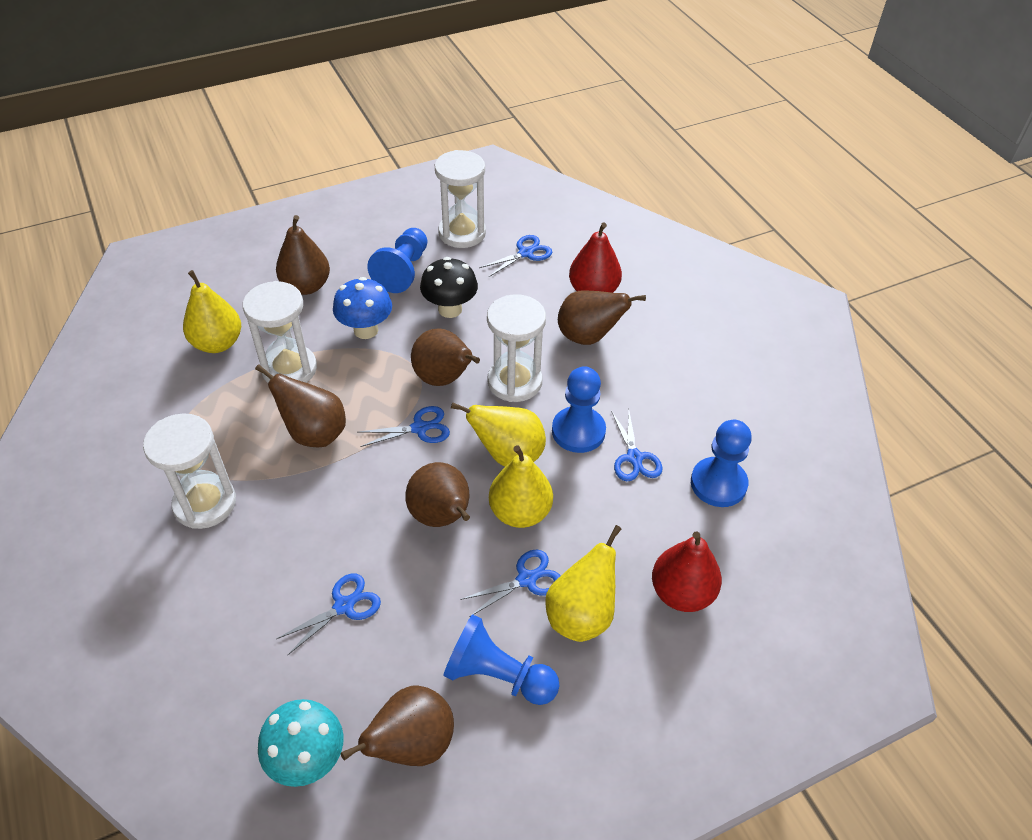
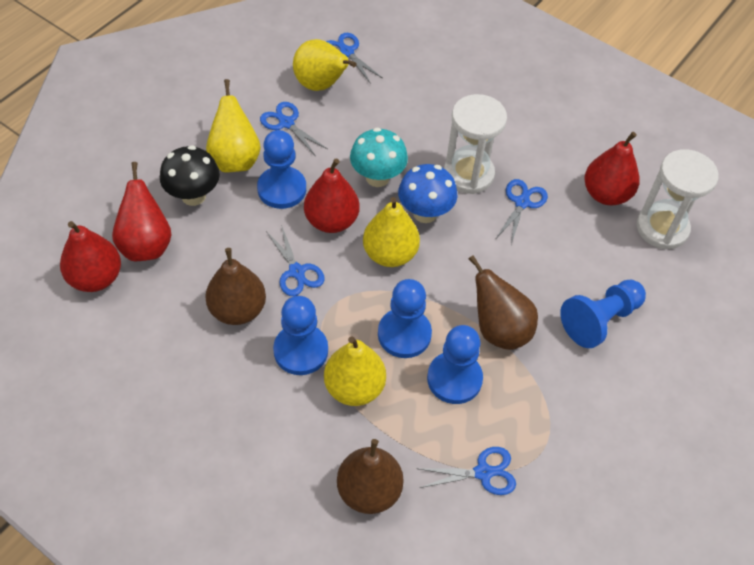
blue pawn: [367,228,427,293] [443,614,560,705] [552,366,606,453] [691,420,752,507] = 4 -> [257,130,306,209] [273,296,328,375] [378,279,432,358] [427,325,483,404] [560,280,646,348] = 5
brown pear: [255,364,346,447] [276,215,330,295] [341,685,454,766] [405,462,470,527] [411,329,480,386] [558,290,646,345] = 6 -> [205,248,266,325] [337,439,404,514] [469,255,538,350] = 3
red pear: [569,223,622,293] [652,532,722,612] = 2 -> [60,221,121,292] [112,162,172,261] [304,158,360,233] [584,132,640,206] = 4
white hourglass: [143,413,236,529] [243,281,317,383] [435,150,486,248] [487,294,546,402] = 4 -> [444,94,507,194] [637,149,719,249] = 2

